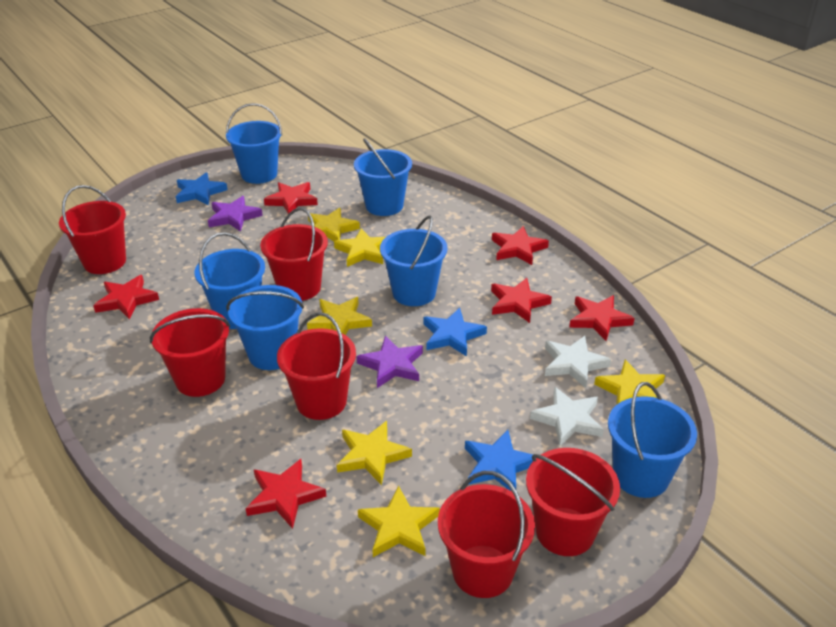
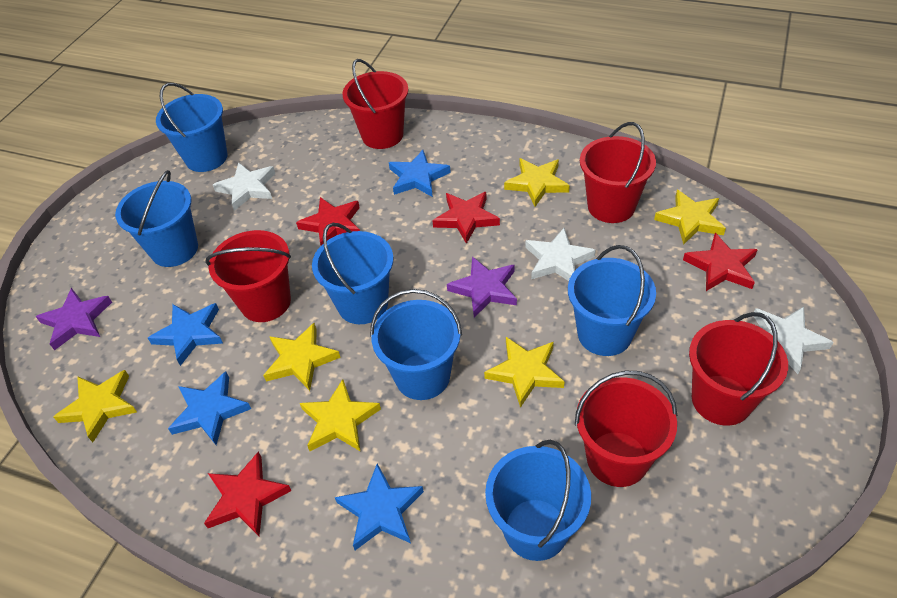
blue star: [176,172,228,205] [423,308,487,357] [465,430,533,491] = 3 -> [148,303,223,366] [168,372,251,445] [335,464,424,550] [389,150,451,197] = 4
red bucket: [59,185,126,274] [150,308,230,397] [260,208,328,301] [277,312,356,420] [438,471,535,598] [526,448,620,556] = 6 -> [206,230,291,322] [342,59,408,149] [575,371,677,487] [580,122,656,223] [689,312,788,426] = 5
red star: [93,275,159,320] [245,459,327,529] [264,182,318,214] [491,278,552,323] [492,226,549,265] [569,295,635,341] = 6 -> [204,452,291,536] [296,197,360,245] [432,192,500,244] [683,233,758,291] = 4
white star: [530,387,604,446] [545,336,611,388] = 2 -> [213,162,275,211] [525,228,596,281] [754,306,833,374] = 3

